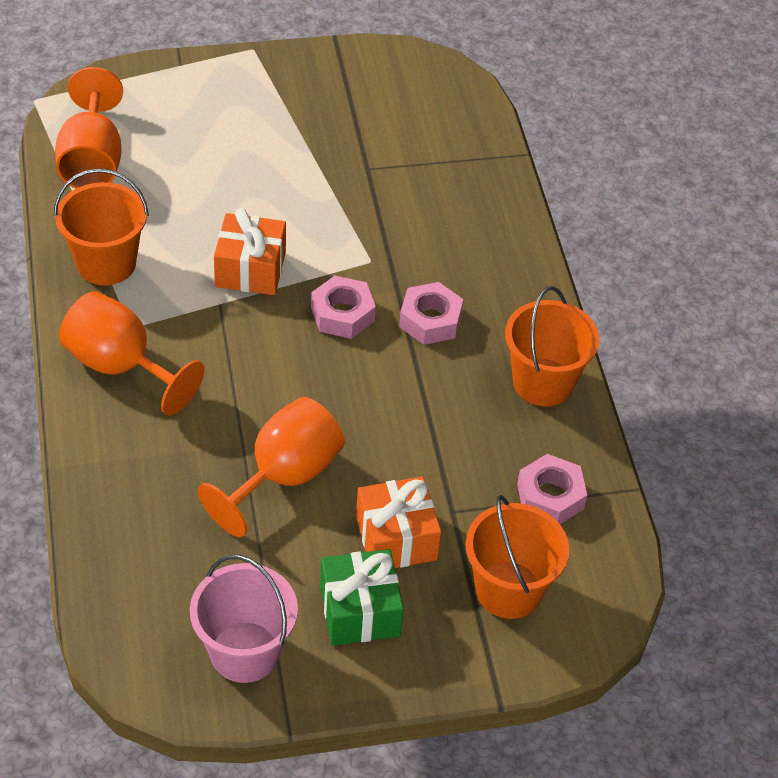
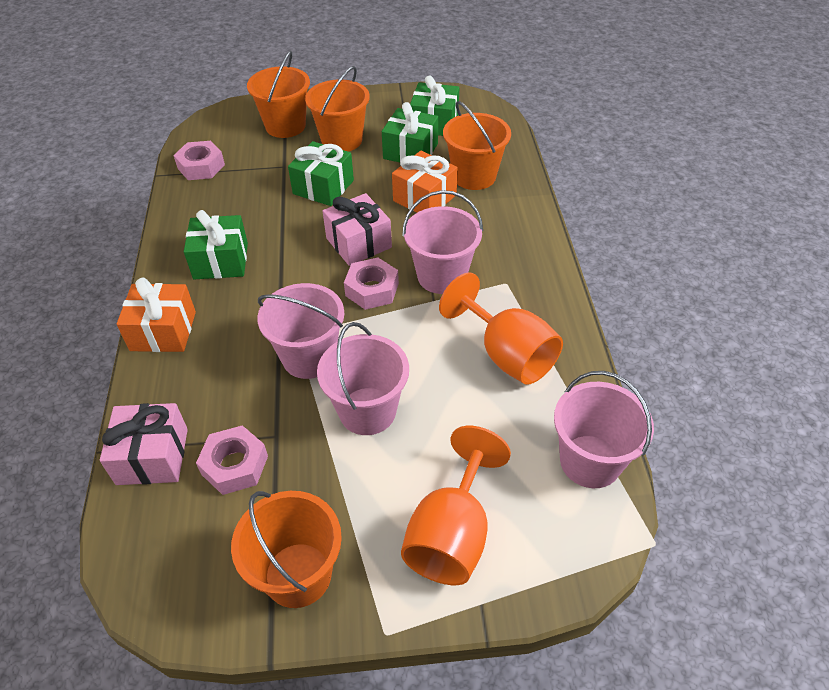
green gift: [320,549,404,646] = 1 -> [184,210,248,279] [288,141,354,206] [382,102,438,162] [410,75,459,136] = 4
orange bucket: [54,168,149,285] [465,495,570,619] [505,286,599,407] = 3 -> [231,491,342,608] [247,51,310,138] [305,66,370,152] [443,101,511,190] = 4
orange goblet: [55,67,123,188] [59,291,204,416] [198,397,345,537] = 3 -> [401,426,511,585] [439,272,563,385] = 2
pink bucket: [190,555,298,683] = 1 -> [257,283,344,379] [317,322,409,435] [402,190,483,294] [554,371,654,488] = 4
pink gift: none = 0 -> [100,403,188,485] [323,193,392,266] = 2

